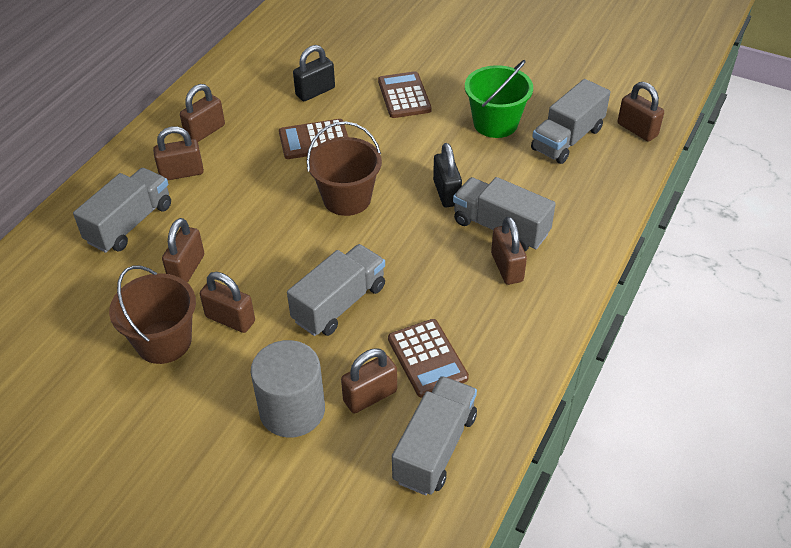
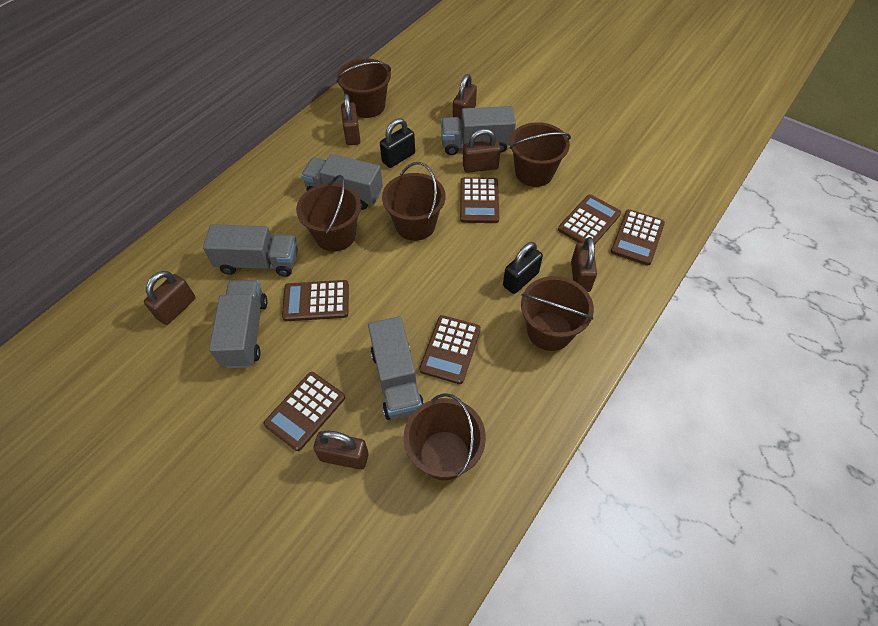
brown bucket: [109,266,196,364] [307,121,382,216] = 2 -> [296,175,361,252] [336,58,391,118] [382,162,445,241] [404,393,486,480] [510,122,571,187] [521,276,594,351] = 6
brown calculator: [279,119,348,159] [378,71,432,118] [388,319,469,398] = 3 -> [263,372,345,451] [282,280,349,321] [419,315,481,384] [460,177,499,223] [558,194,621,244] [611,209,665,265] = 6
brown padlock: [153,126,204,180] [162,218,204,283] [180,84,225,142] [200,272,255,333] [341,348,397,413] [491,217,527,285] [618,82,664,142] = 7 -> [144,271,196,325] [313,431,369,470] [341,94,360,146] [453,74,477,122] [463,129,501,173] [571,237,597,292] = 6
green bucket: [465,60,533,138] = 1 -> none = 0
grey cylinder: [251,340,325,438] = 1 -> none = 0

